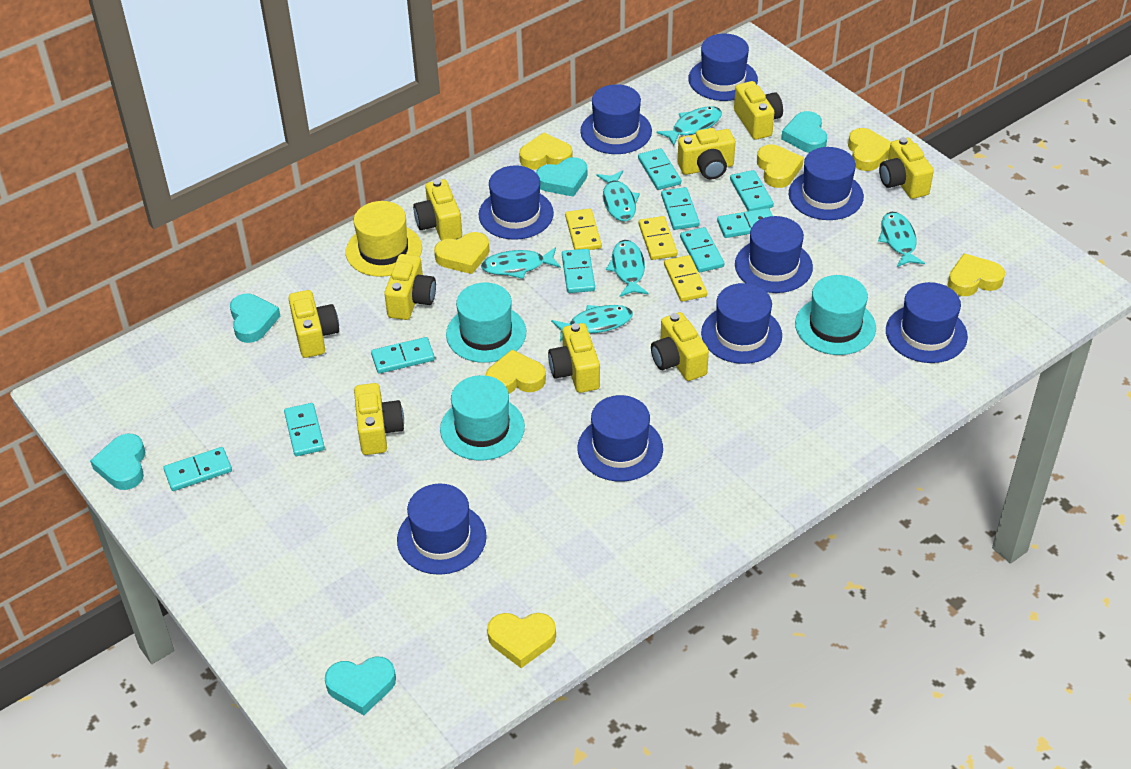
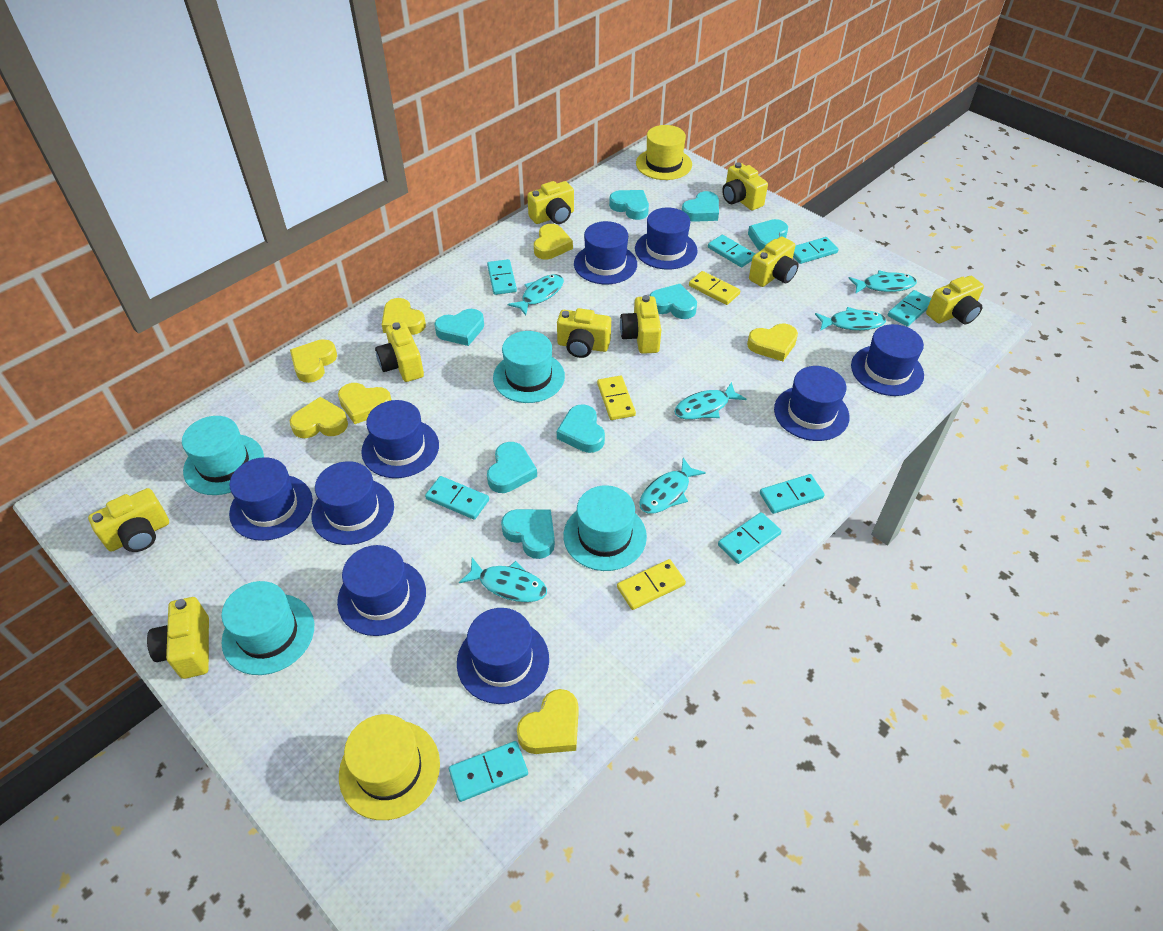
turquoise domino: [163,447,232,491] [284,403,325,456] [371,337,435,374] [562,249,595,293] [638,148,681,190] [661,187,700,230] [680,227,724,272] [717,208,773,238] [730,170,774,211] = 9 -> [425,476,489,520] [449,741,528,802] [487,259,517,295] [708,235,755,267] [718,512,782,564] [760,474,825,514] [793,237,839,264] [888,290,931,327] = 8
turquoise hat: [440,375,525,460] [446,283,526,363] [795,275,876,355] = 3 -> [182,416,264,495] [221,581,314,675] [493,331,565,403] [563,485,647,571] = 4
turquoise heart: [90,434,145,490] [230,293,280,343] [325,656,396,715] [536,157,587,197] [781,111,827,153] = 5 -> [434,309,484,346] [487,442,537,493] [501,509,555,559] [557,404,605,453] [609,190,649,220] [649,284,697,319] [682,191,719,222] [748,219,788,251] = 8
yellow hat: [346,201,422,277] = 1 -> [339,714,440,820] [636,125,692,180] = 2

